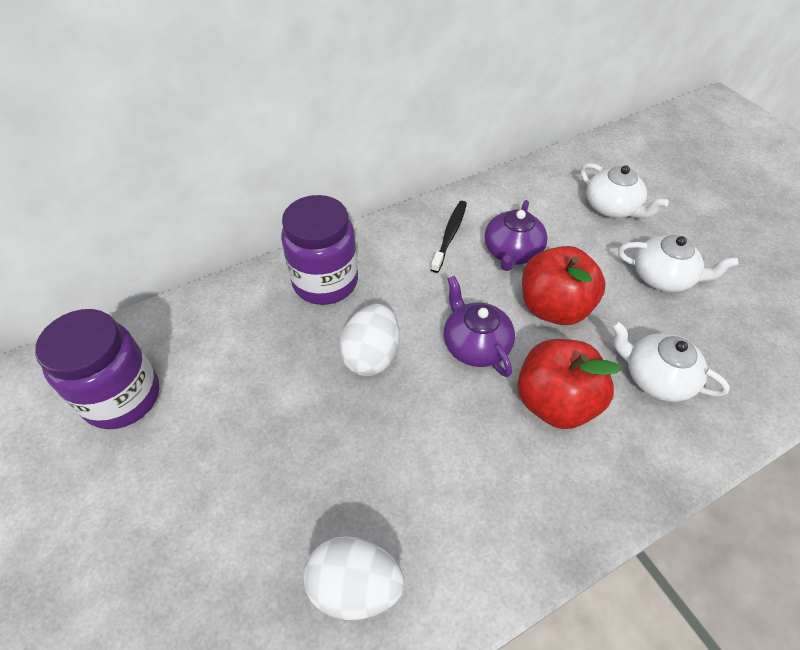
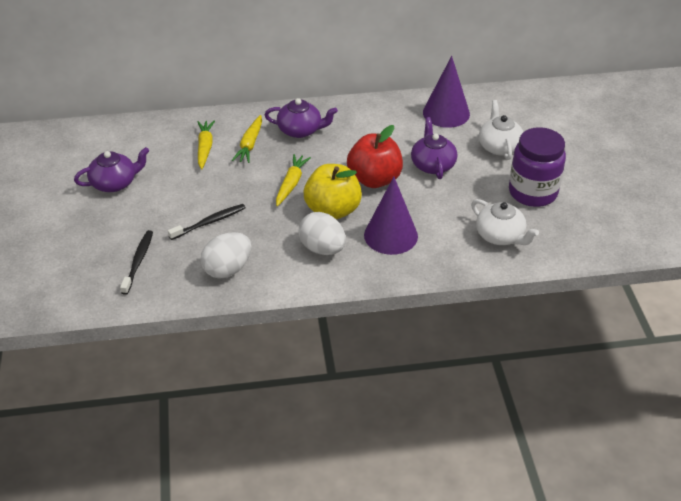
black toothbrush: [431,201,467,273] = 1 -> [120,230,153,295] [168,204,246,240] = 2
purple cone: none = 0 -> [364,177,418,255] [423,56,470,128] = 2
purple jar: [35,309,160,429] [281,195,358,305] = 2 -> [509,127,566,207] = 1
purple teapot: [444,276,515,377] [485,200,548,271] = 2 -> [74,147,150,192] [265,98,338,138] [411,117,457,179] = 3
red apple: [517,339,621,429] [522,246,605,325] = 2 -> [347,125,403,188] = 1
white teapot: [581,163,668,218] [611,321,730,402] [618,235,738,292] = 3 -> [471,199,539,245] [479,100,523,160] = 2
yellow apple: none = 0 -> [304,164,362,219] = 1
yellow carrot: none = 0 -> [197,120,215,170] [232,115,262,163] [276,154,311,206] = 3

